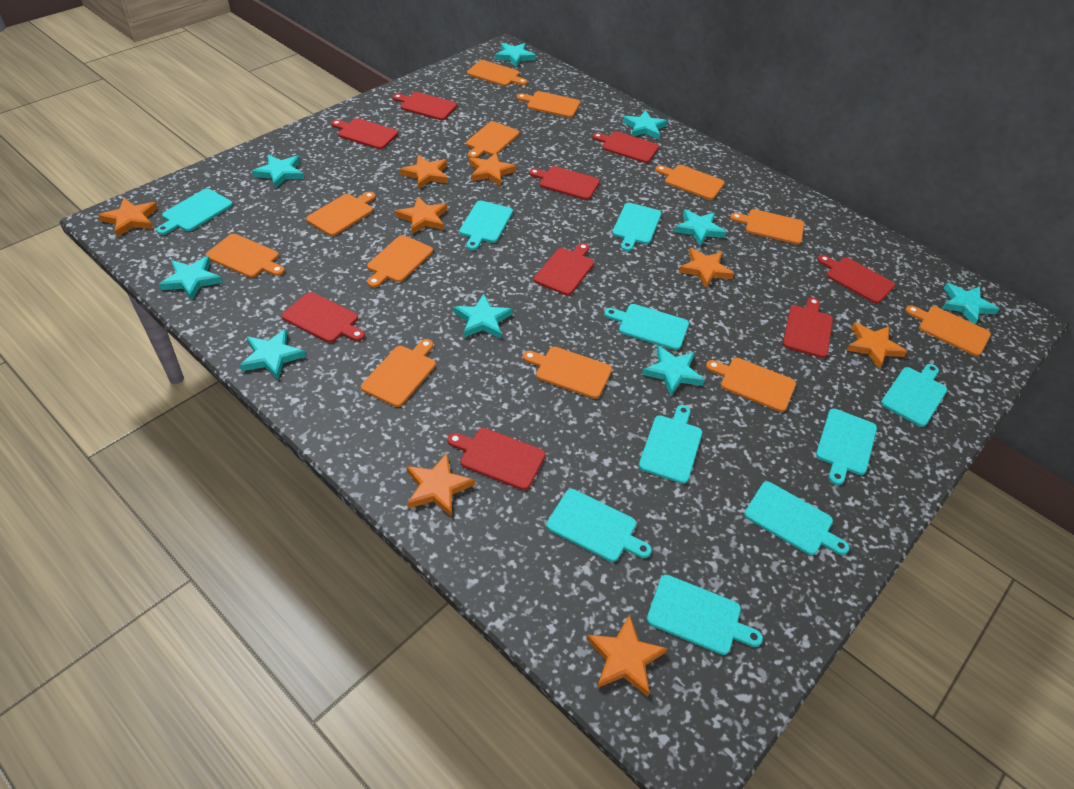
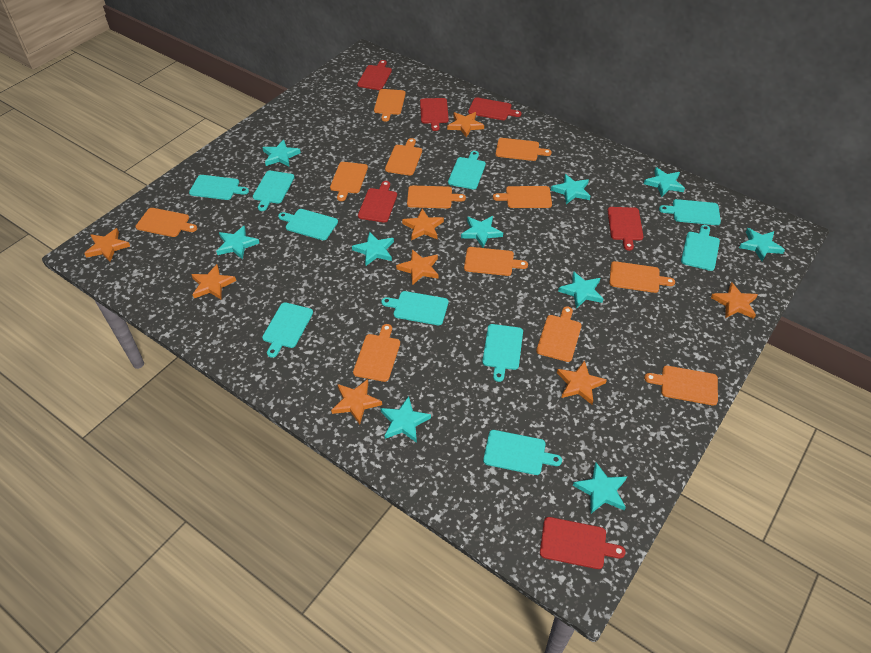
red cutting board: [282,292,365,343] [331,118,398,149] [393,92,457,120] [447,428,545,490] [529,166,600,200] [534,243,594,295] [592,131,659,163] [783,297,833,358] [818,255,895,304] = 9 -> [357,60,392,90] [358,181,397,222] [420,98,449,131] [468,98,521,120] [540,517,626,569] [608,207,643,251] = 6
turquoise star: [158,256,223,300] [240,329,306,379] [252,154,304,189] [454,294,513,339] [495,43,536,67] [623,110,667,139] [642,346,705,396] [674,209,727,246] [942,283,999,324] = 9 -> [216,226,259,260] [262,140,301,167] [352,232,394,266] [380,396,431,443] [461,216,503,248] [551,174,590,204] [558,271,603,309] [573,463,627,514] [644,167,685,197] [739,228,785,261] = 10

